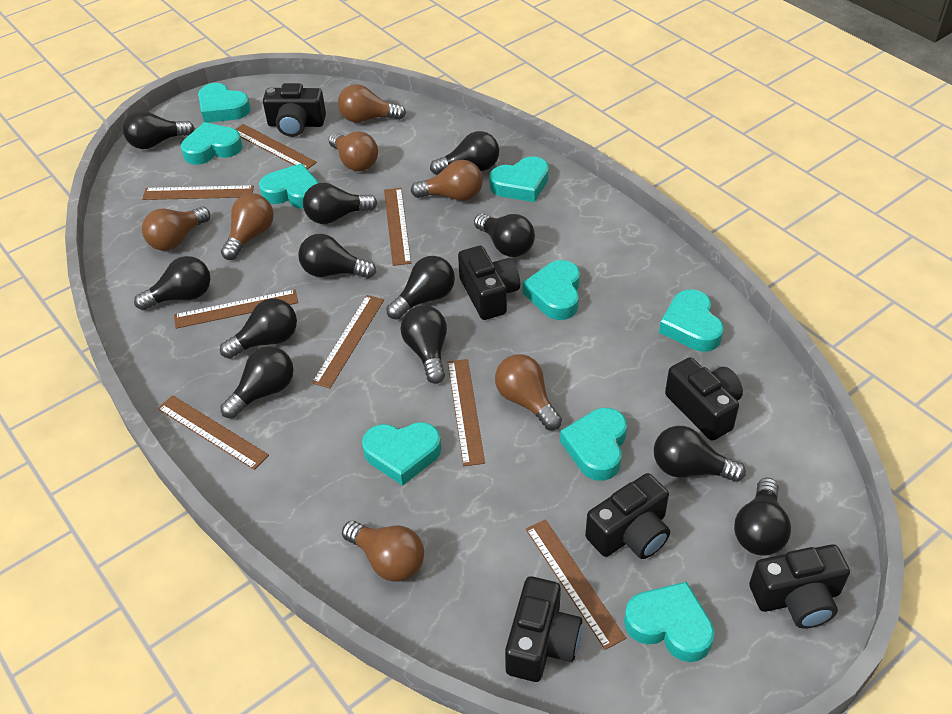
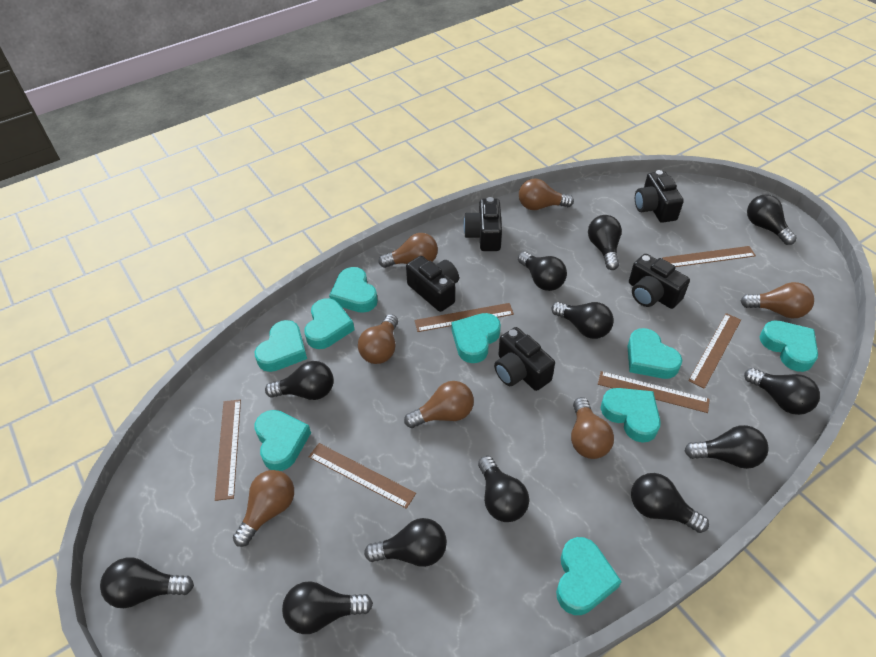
black camera: [263,83,326,137] [458,246,520,320] [505,576,582,682] [585,473,670,559] [665,357,743,441] [749,544,850,629] = 6 -> [406,256,459,312] [463,197,502,251] [494,327,555,391] [629,254,690,309] [635,170,684,223] = 5
brown ruler: [142,185,254,200] [157,395,269,470] [174,289,298,329] [235,124,317,169] [312,295,384,388] [384,188,411,266] [448,359,485,466] [526,519,626,650] = 8 -> [215,399,241,501] [309,443,416,509] [414,303,514,332] [598,371,710,413] [662,246,756,267] [688,313,741,389] = 6

